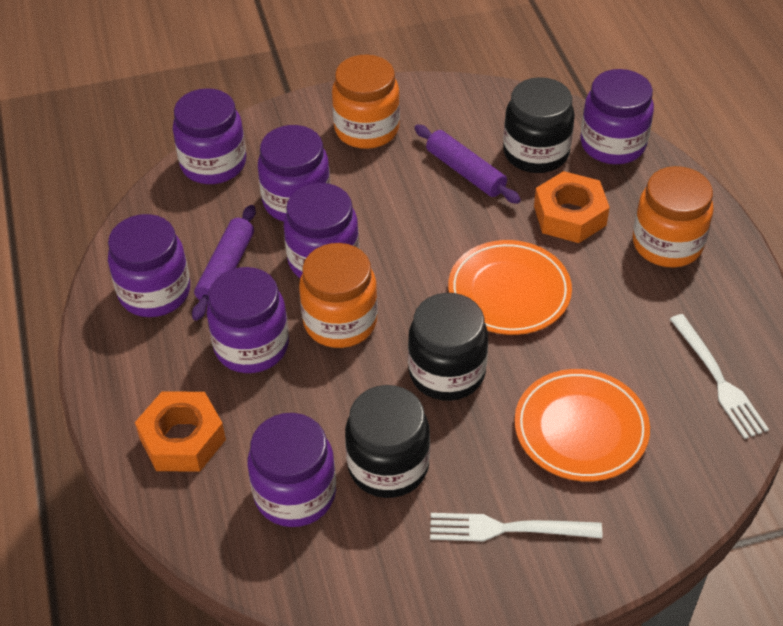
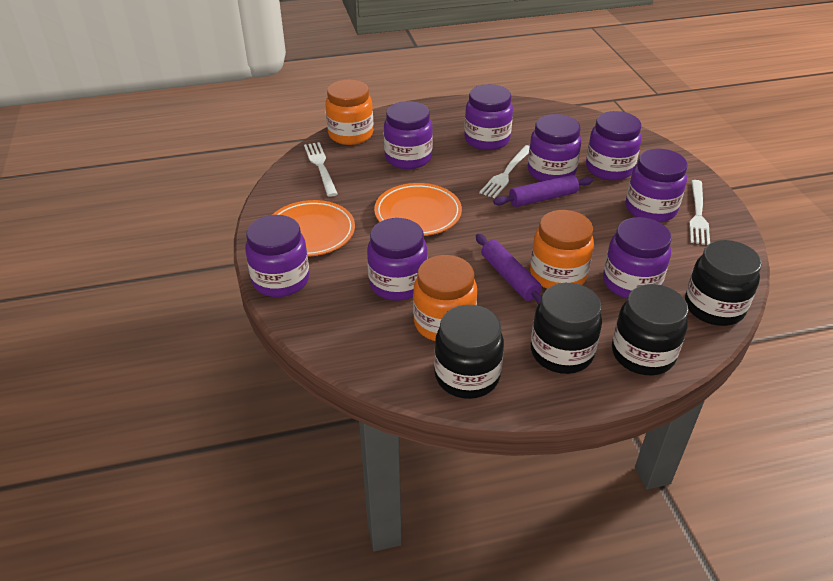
black jar: [345,385,430,498] [408,293,488,401] [503,77,575,173] = 3 -> [434,305,504,399] [531,283,602,374] [612,284,688,375] [685,240,762,326] = 4
orange nut: [135,391,226,472] [534,171,610,243] = 2 -> none = 0
purple jar: [108,214,190,317] [173,88,246,184] [207,267,289,373] [248,413,336,527] [258,125,331,222] [284,183,359,278] [580,69,654,164] = 7 -> [245,215,309,297] [367,218,428,301] [384,101,433,169] [464,84,513,150] [528,114,581,182] [586,111,642,181] [603,217,672,299] [626,148,688,222] = 8
white fork: [430,513,602,541] [670,314,769,439] = 2 -> [304,142,338,197] [479,145,530,198] [689,180,710,245] = 3

